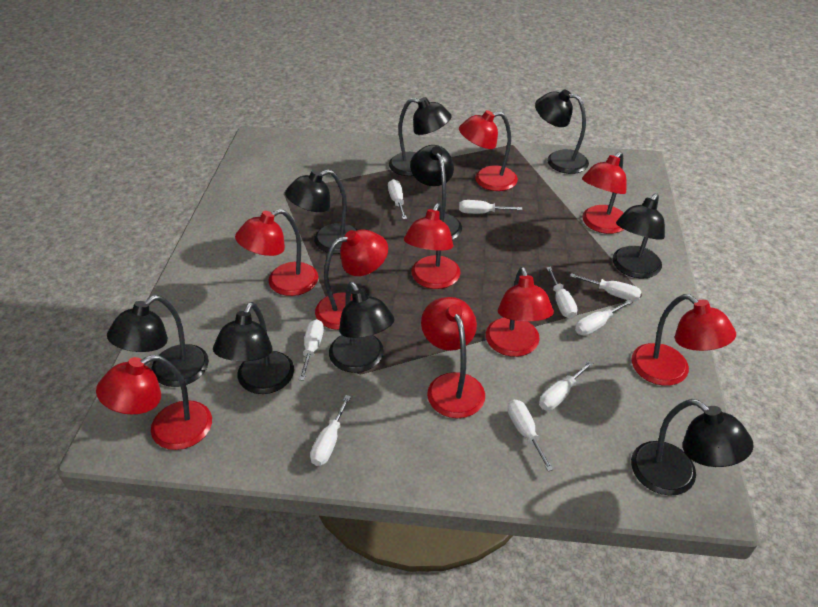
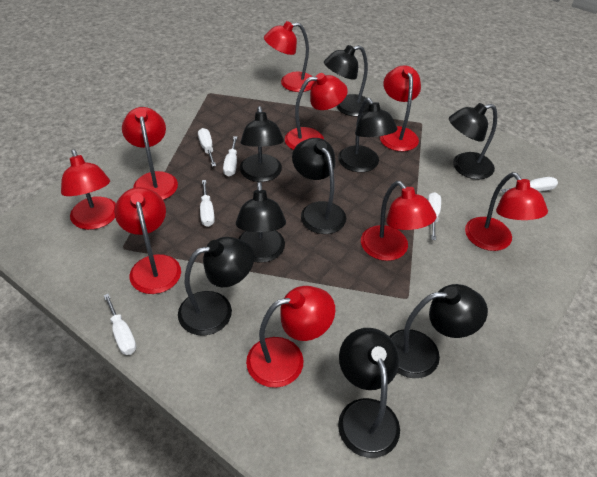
white screwdriver: [299,319,324,381] [310,395,351,466] [388,179,407,219] [459,200,522,214] [508,400,554,472] [539,360,594,410] [546,267,577,319] [570,273,642,301] [575,299,633,336] = 9 -> [104,293,136,355] [198,128,216,167] [200,180,215,227] [223,136,237,176] [427,192,441,240] [501,177,558,192] = 6

